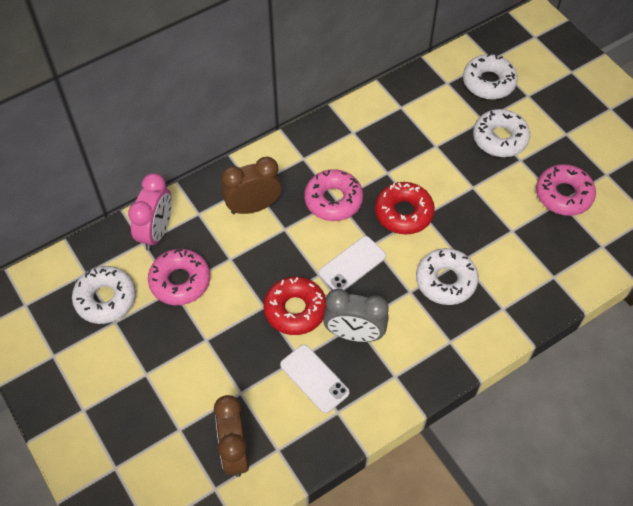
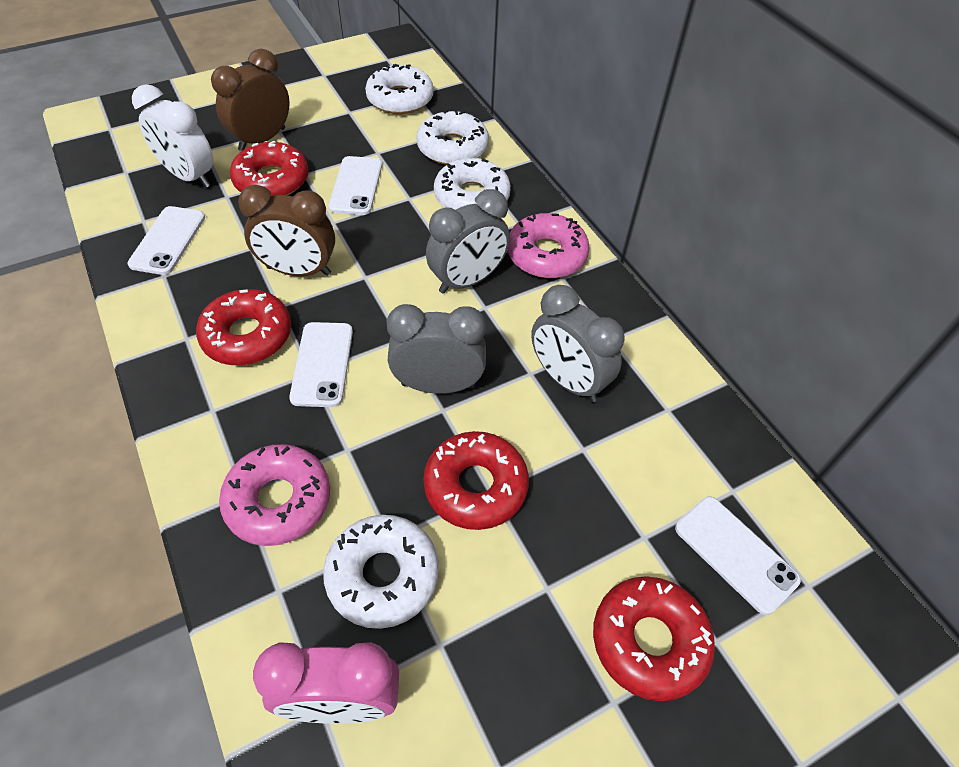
grey clock: [323,289,389,342] = 1 -> [387,304,486,394] [426,189,510,294] [531,285,625,402] = 3
pink donut: [148,248,210,305] [304,169,363,221] [536,164,596,216] = 3 -> [219,444,330,546] [508,213,590,278] = 2
red donut: [264,277,326,335] [375,182,435,235] = 2 -> [196,289,291,365] [230,141,309,196] [423,431,529,530] [593,576,715,701] = 4
white clock: none = 0 -> [132,84,213,188] = 1
white phone: [280,344,350,413] [318,236,386,290] = 2 -> [127,206,205,275] [289,322,353,407] [329,156,382,215] [675,496,801,615] = 4

